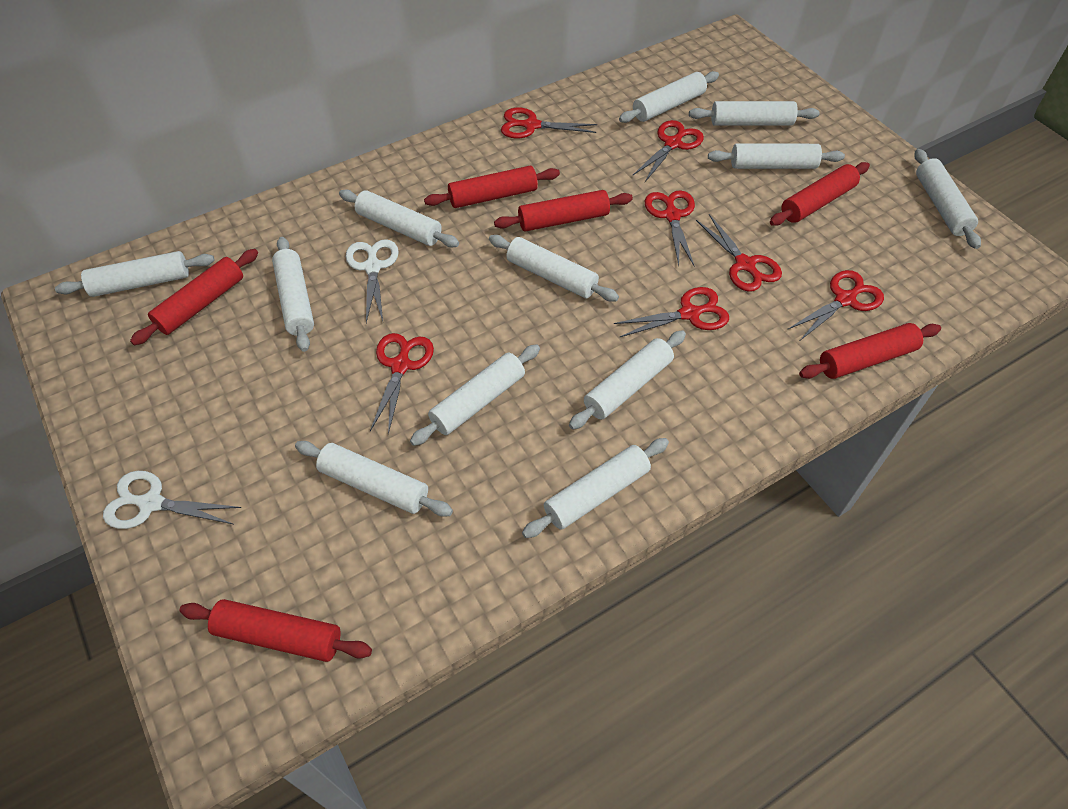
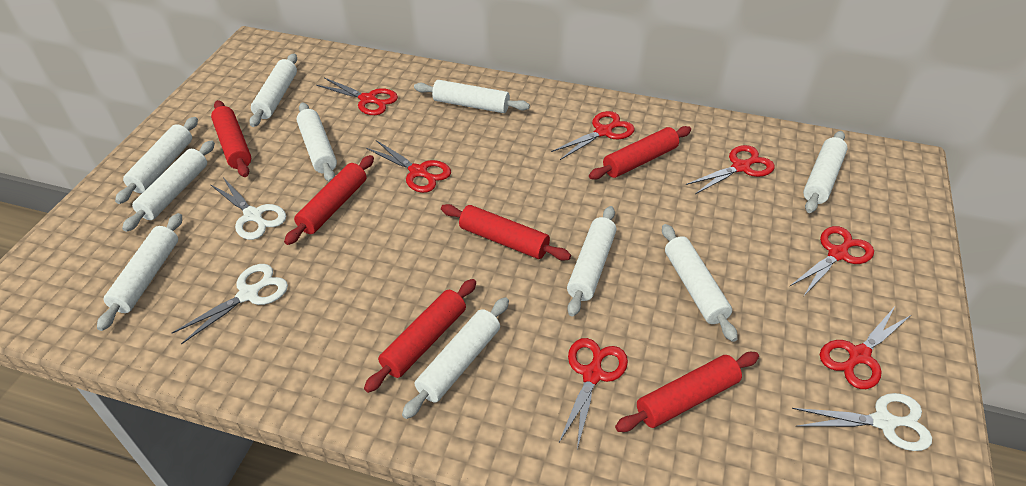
white rolling pin: [55,251,215,297] [272,237,314,352] [295,441,453,517] [339,190,459,247] [410,344,540,446] [489,235,619,302] [522,438,669,538] [569,330,686,430] [619,71,719,123] [689,101,820,126] [708,143,845,169] [914,149,981,249] = 12 -> [97,213,182,331] [115,117,198,204] [122,140,215,232] [249,54,297,127] [297,103,337,182] [402,297,509,419] [414,80,530,113] [567,206,617,317] [662,224,738,342] [803,131,848,213] = 10
white scissors: [103,471,241,529] [346,239,399,323] = 2 -> [172,264,288,344] [210,177,286,240] [792,393,932,451] = 3

